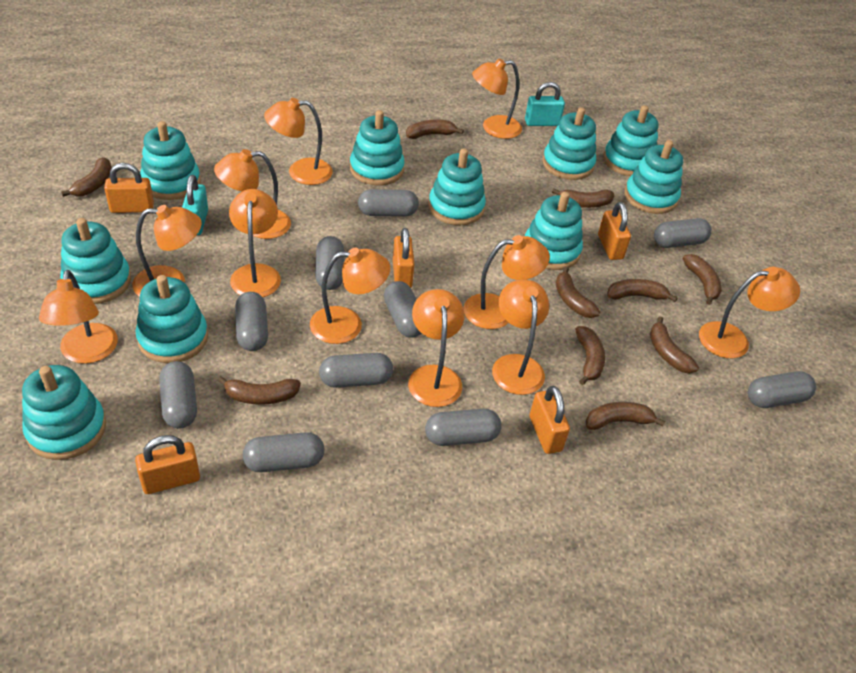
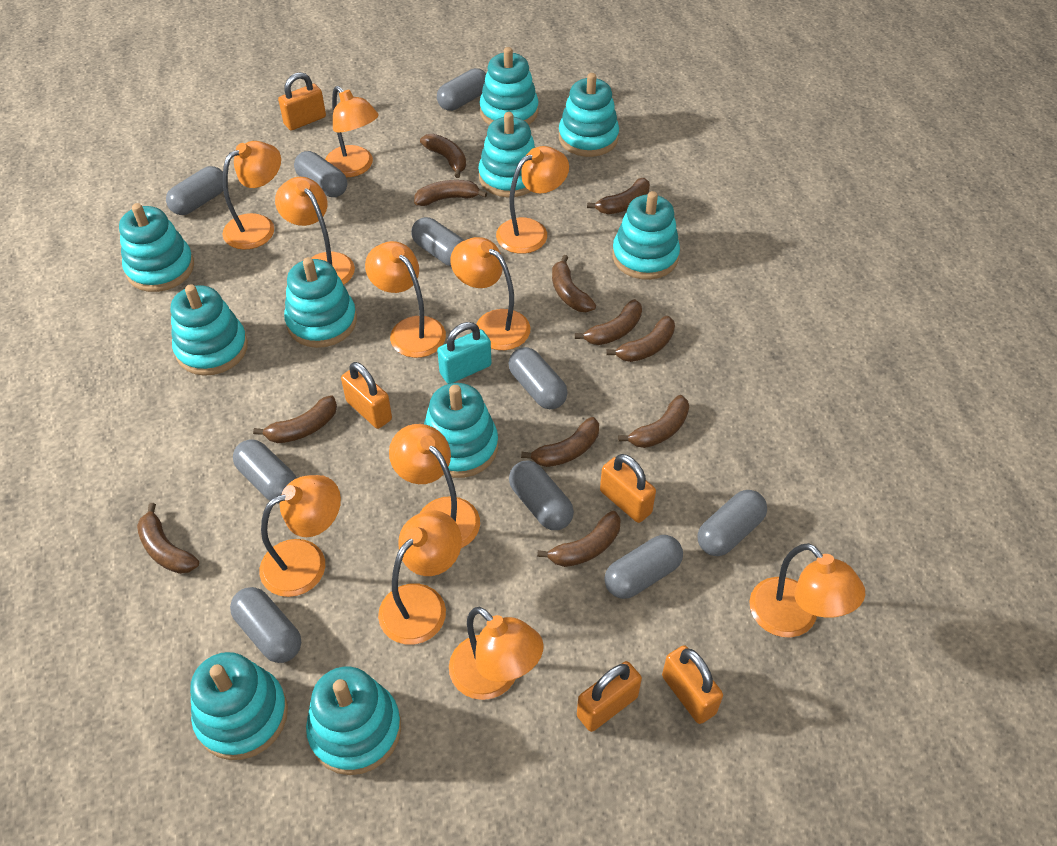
brown banana: [61,157,112,197] [217,376,301,405] [406,120,464,139] [552,188,614,208] [556,266,600,318] [575,326,605,385] [585,402,665,430] [607,279,678,302] [650,317,699,374] [683,254,722,305] = 10 -> [137,503,199,574] [253,395,337,443] [414,180,487,206] [420,134,466,178] [521,417,599,467] [537,511,620,567] [552,255,596,312] [575,299,642,345] [587,178,650,214] [606,316,675,362] [618,395,689,448] = 11
turquoise padlock: [182,175,208,235] [525,82,565,126] = 2 -> [437,322,492,384] = 1

